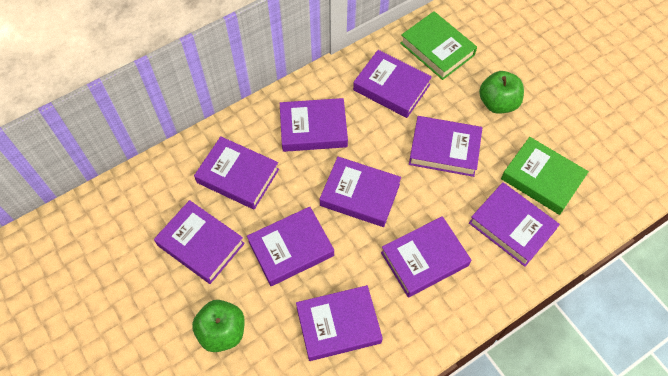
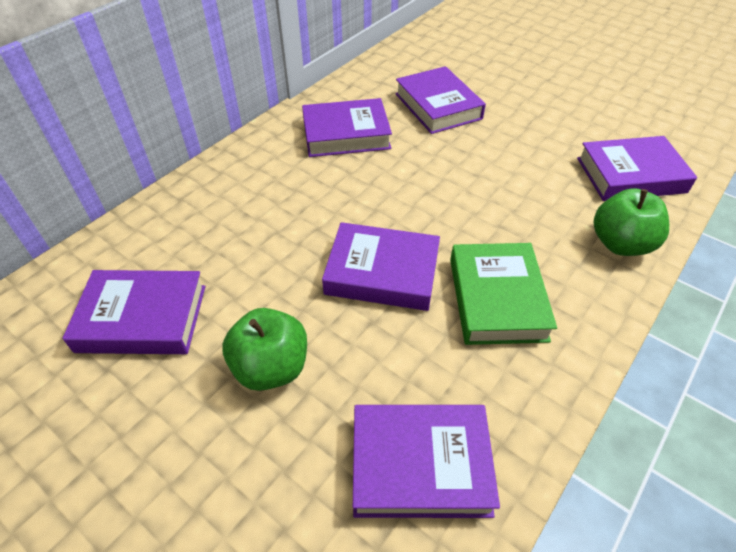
green book: [400,11,477,80] [501,137,589,215] = 2 -> [450,243,557,345] = 1
purple book: [154,200,245,284] [194,136,279,210] [247,207,334,286] [280,98,348,152] [296,285,383,361] [320,157,401,227] [353,50,432,118] [381,216,471,297] [409,116,482,177] [469,182,560,267] = 10 -> [62,270,205,354] [302,98,392,157] [322,222,440,311] [353,405,500,518] [395,66,486,134] [577,136,697,201] = 6

